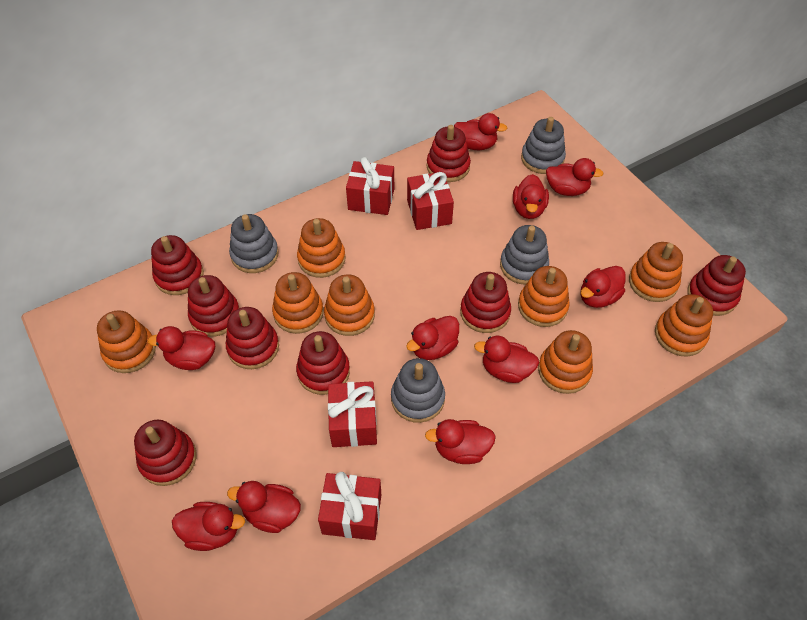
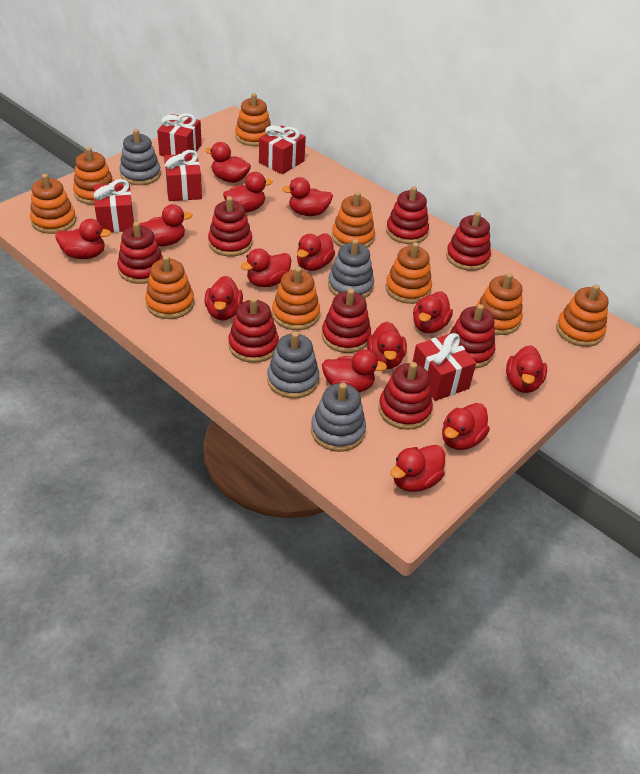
orange stacking toy: [97,310,156,373] [272,272,323,334] [297,218,346,278] [324,274,375,336] [518,266,570,327] [538,330,593,394] [629,242,683,302] [655,294,713,357] = 8 -> [30,174,76,234] [73,147,114,205] [145,255,194,319] [235,93,271,146] [272,267,320,330] [332,192,375,248] [386,242,432,304] [476,273,523,335] [556,284,609,347] = 9
red duck: [148,326,215,370] [172,502,245,551] [227,481,301,533] [406,316,459,360] [425,419,496,464] [454,113,507,150] [474,336,539,383] [513,174,549,219] [546,158,604,196] [580,266,626,308] = 10 -> [55,219,111,259] [140,204,192,246] [204,276,243,320] [205,142,251,183] [223,172,272,213] [241,248,291,287] [282,177,333,216] [297,233,335,271] [322,349,387,393] [367,321,407,369] [390,445,445,492] [413,292,453,333] [442,403,490,450] [506,345,547,393] = 14
red gift: [318,472,381,540] [328,381,377,447] [346,157,394,215] [407,172,454,230] = 4 -> [94,179,134,233] [157,113,202,156] [164,150,202,201] [259,125,306,174] [413,333,476,401] = 5

